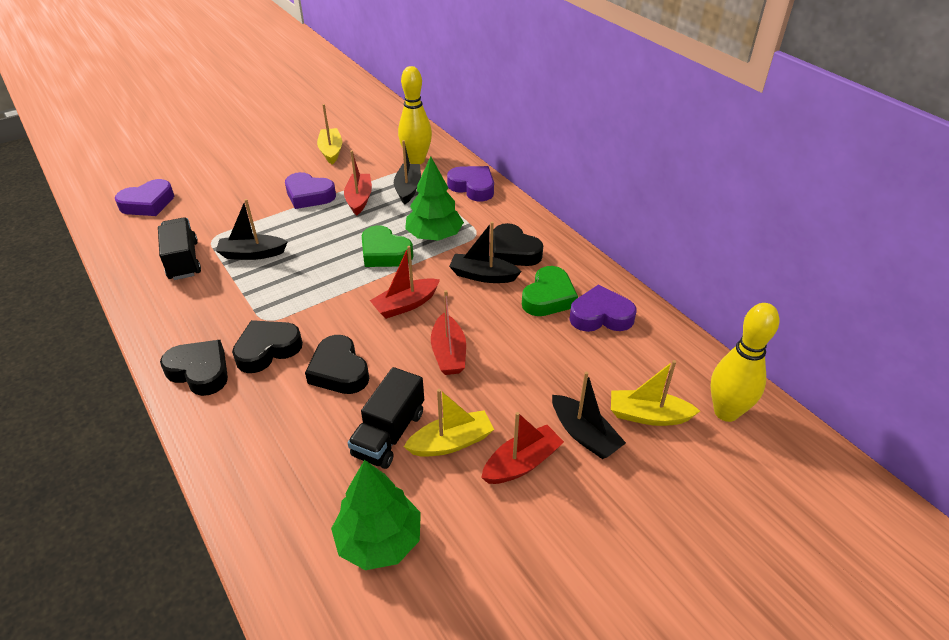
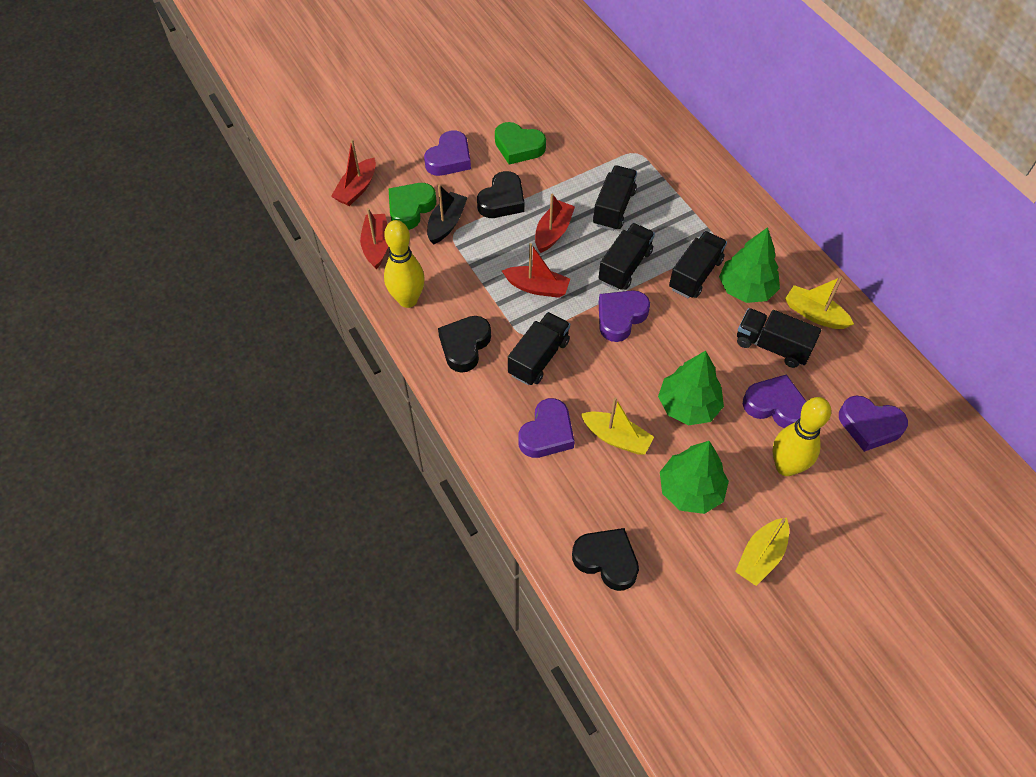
black boat: [216,199,288,260] [394,140,421,204] [449,222,522,283] [552,372,626,459] = 4 -> [427,185,468,244] = 1
black heart: [160,340,228,396] [232,320,303,373] [305,335,369,394] [493,223,543,266] = 4 -> [438,316,491,373] [477,171,525,218] [572,528,639,591] = 3
black truck: [158,217,201,280] [348,367,424,469] = 2 -> [508,312,570,385] [593,165,637,231] [599,223,655,291] [669,231,727,298] [737,308,821,368] = 5
green tree: [331,460,421,570] [405,156,464,241] = 2 -> [658,351,724,425] [660,441,729,514] [719,227,780,303] = 3
purple heart: [115,179,174,216] [285,172,336,209] [447,166,494,202] [569,284,636,332] = 4 -> [424,130,471,176] [518,398,575,458] [599,290,650,342] [743,374,806,428] [839,396,908,452] = 5

